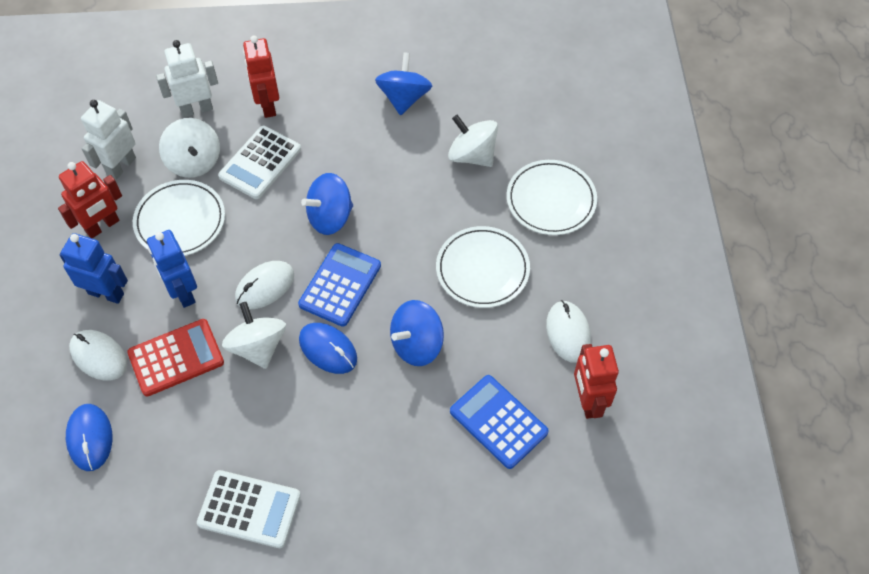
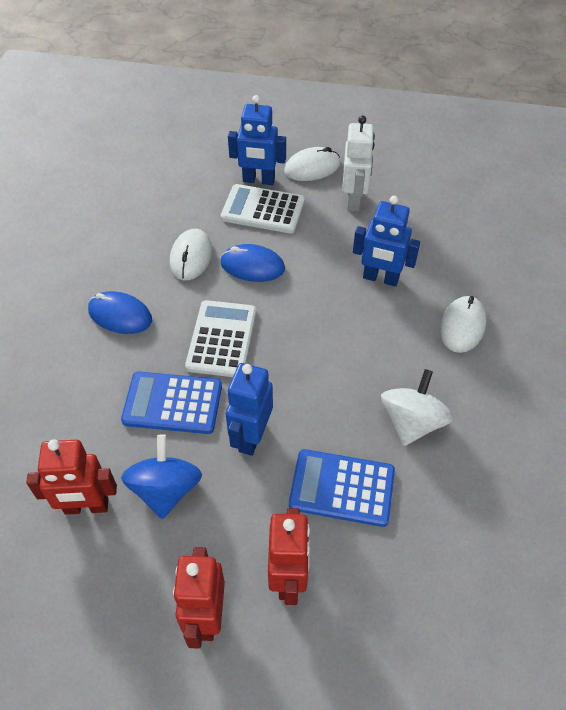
blue robot: [60,233,128,304] [147,230,197,308] = 2 -> [226,363,273,456] [228,95,286,185] [353,196,420,287] = 3
blue spinning top: [301,173,353,235] [375,52,432,115] [390,300,444,366] = 3 -> [121,434,202,519] = 1
red calculator: [127,319,224,397] = 1 -> none = 0
white plate: [133,180,225,256] [436,226,530,308] [507,160,597,235] = 3 -> none = 0
white robot: [81,100,136,180] [156,40,218,118] = 2 -> [342,115,375,211] = 1
white spinning top: [159,118,220,178] [222,302,286,369] [448,115,498,167] = 3 -> [381,369,454,446] = 1

